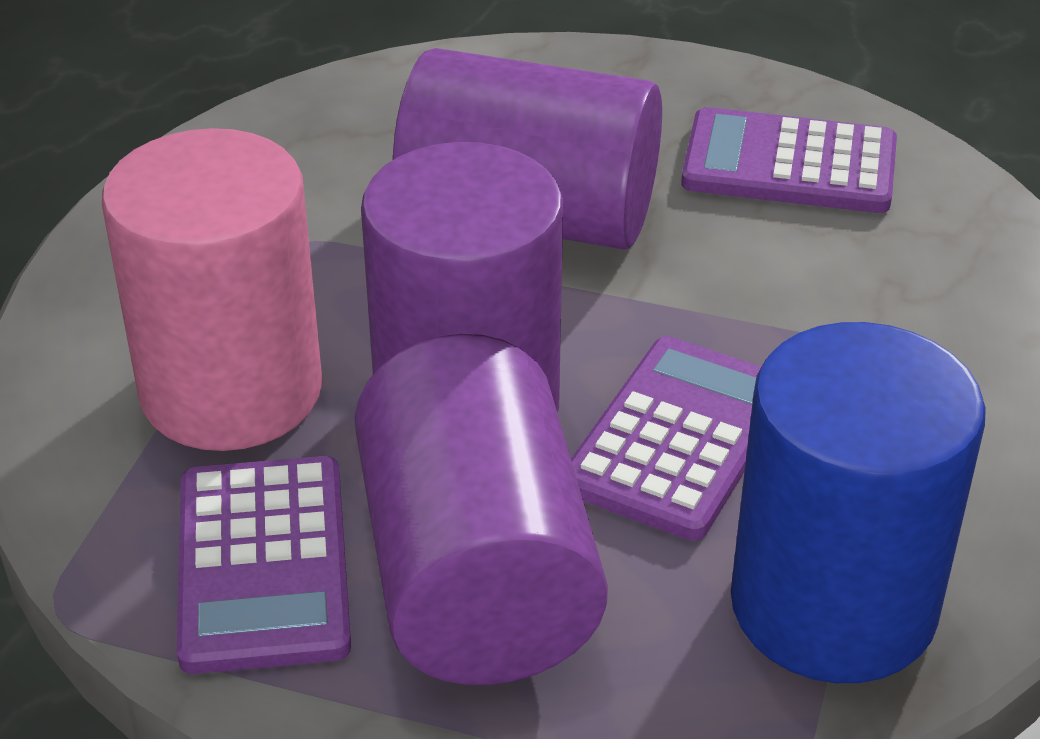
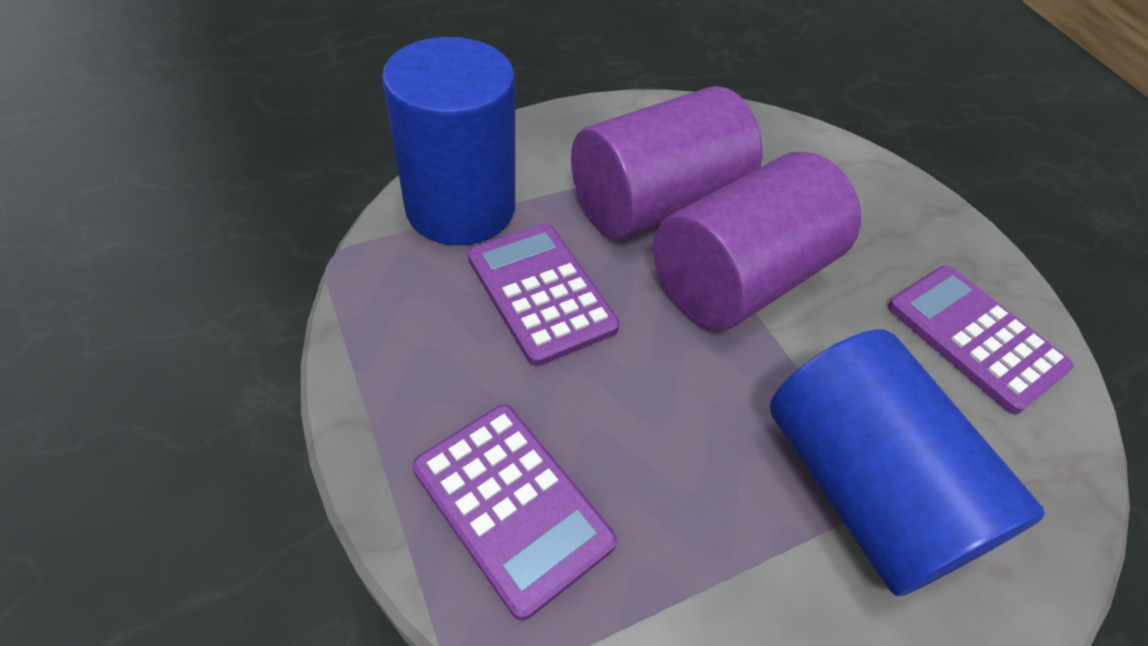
blue cylinder: [731,322,986,683] = 1 -> [382,37,515,245] [770,329,1045,596] = 2
pink cylinder: [102,128,323,451] = 1 -> none = 0
purple cylinder: [355,334,608,685] [361,142,563,413] [393,48,662,249] = 3 -> [571,86,762,240] [653,151,861,330] = 2

